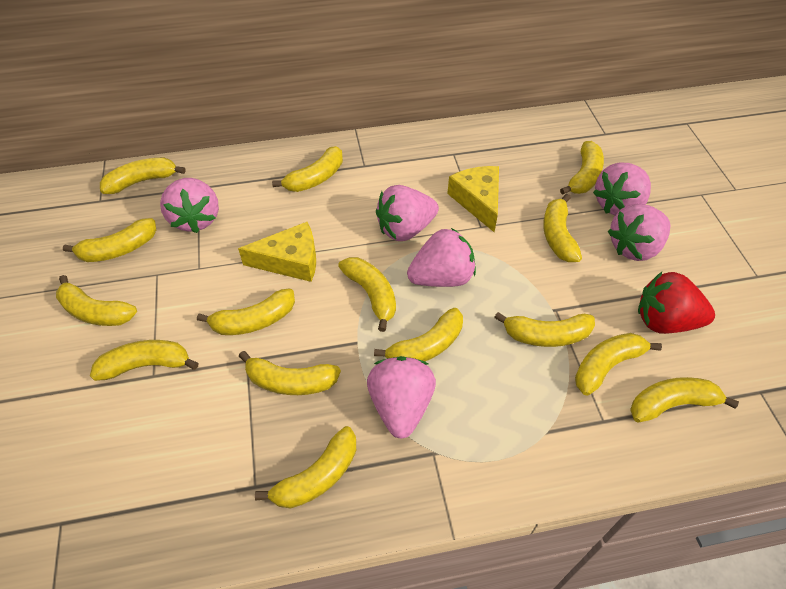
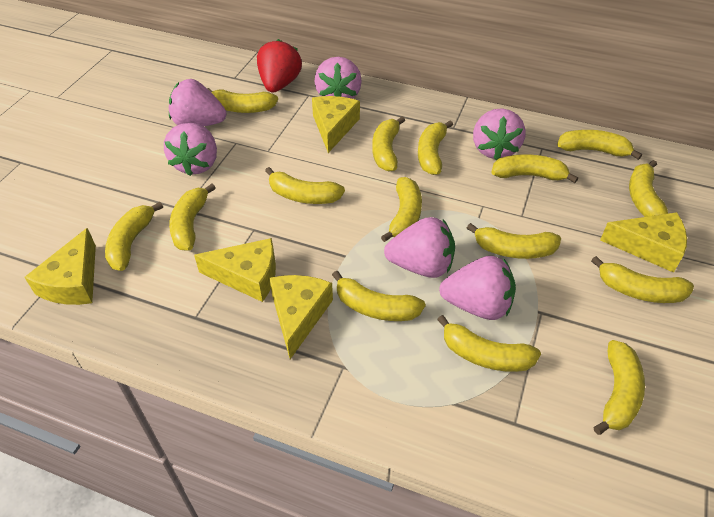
yellow cheese: [238,222,316,282] [447,166,499,232] = 2 -> [24,228,96,305] [194,238,276,302] [269,275,333,359] [312,96,360,153] [600,212,687,273] = 5

